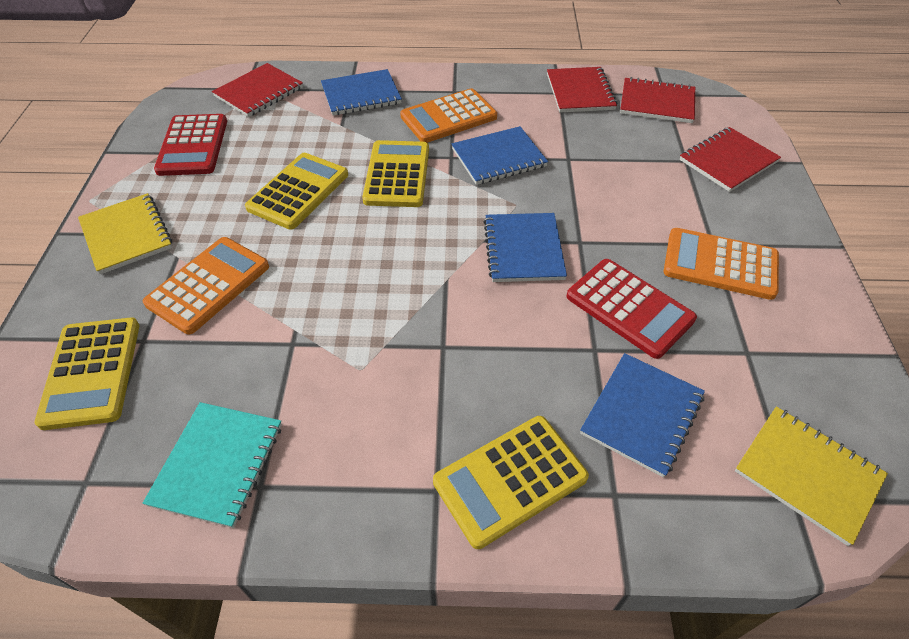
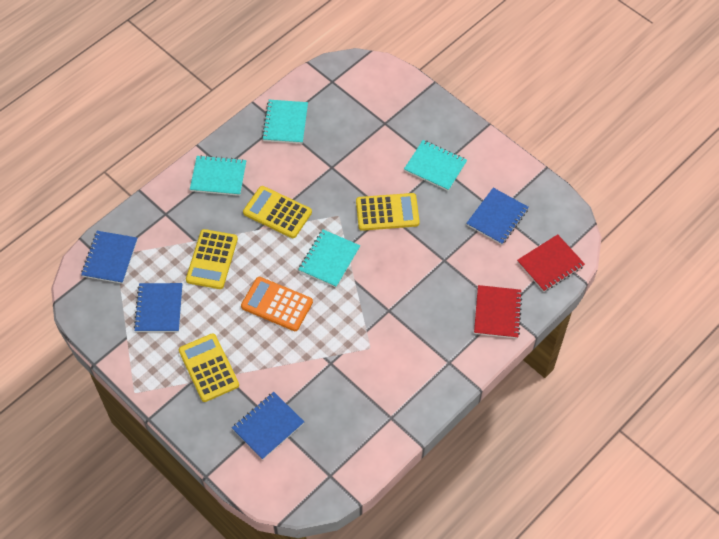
orange calculator: [143,237,269,334] [400,88,497,143] [664,228,779,300] = 3 -> [241,277,313,331] = 1
red calculator: [154,114,227,176] [567,259,697,359] = 2 -> none = 0
red notebook: [212,63,303,117] [547,67,617,113] [620,77,695,123] [679,127,781,192] = 4 -> [474,285,523,338] [517,234,585,292] = 2
turquoise notebook: [143,402,282,528] = 1 -> [190,155,246,196] [262,100,308,144] [298,230,360,288] [404,140,467,191] = 4
yellow notebook: [78,193,172,275] [735,407,888,546] = 2 -> none = 0

